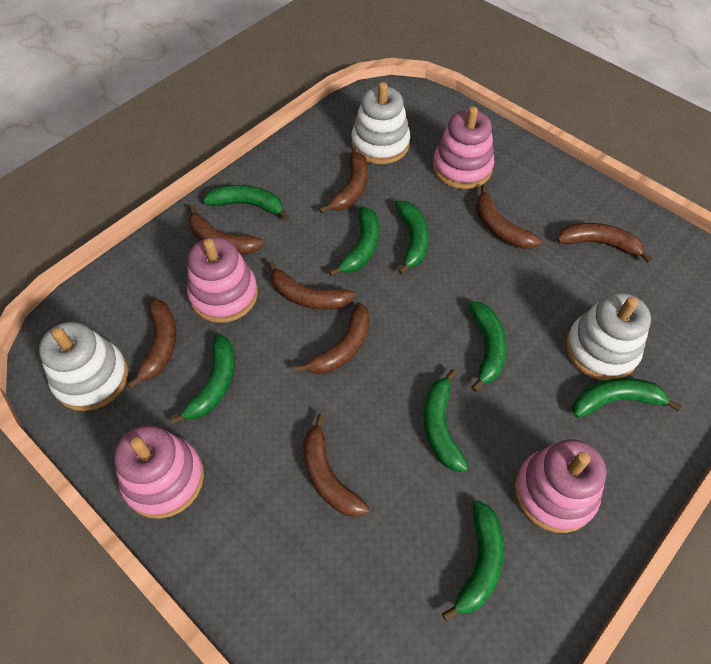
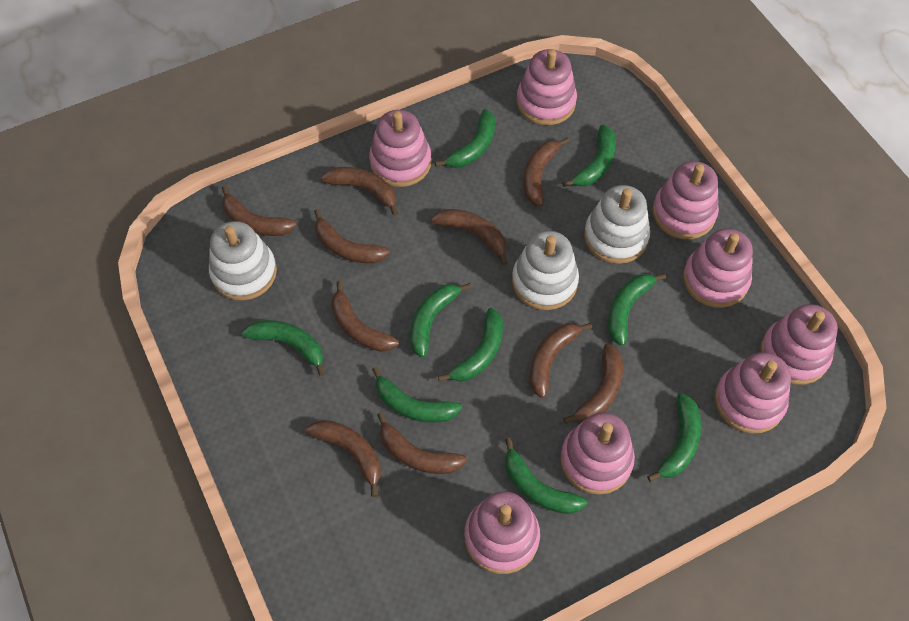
brown banana: [127,299,176,388] [189,205,264,254] [268,260,355,310] [294,303,370,374] [303,414,369,517] [319,151,368,213] [476,185,541,249] [557,223,653,263] = 8 -> [222,185,297,236] [306,420,381,497] [314,209,389,263] [321,167,398,216] [331,281,399,352] [377,412,467,474] [431,209,508,265] [524,138,569,207] [530,323,592,398] [563,344,623,424] = 10
green banana: [170,334,235,425] [203,185,289,221] [329,206,379,276] [395,201,429,275] [424,369,468,472] [442,500,504,622] [468,301,507,392] [573,378,682,418] = 8 -> [242,320,325,376] [372,366,462,422] [410,283,471,358] [435,109,495,168] [438,308,503,382] [505,438,588,514] [562,124,616,187] [608,273,666,346] [647,393,701,482] = 9
pink stacking toy: [114,425,204,519] [187,237,258,323] [433,106,494,189] [514,439,606,533] = 4 -> [369,110,431,187] [464,491,540,574] [517,49,577,125] [560,413,635,495] [652,161,719,239] [683,228,753,308] [715,352,791,434] [760,304,838,385] = 8

